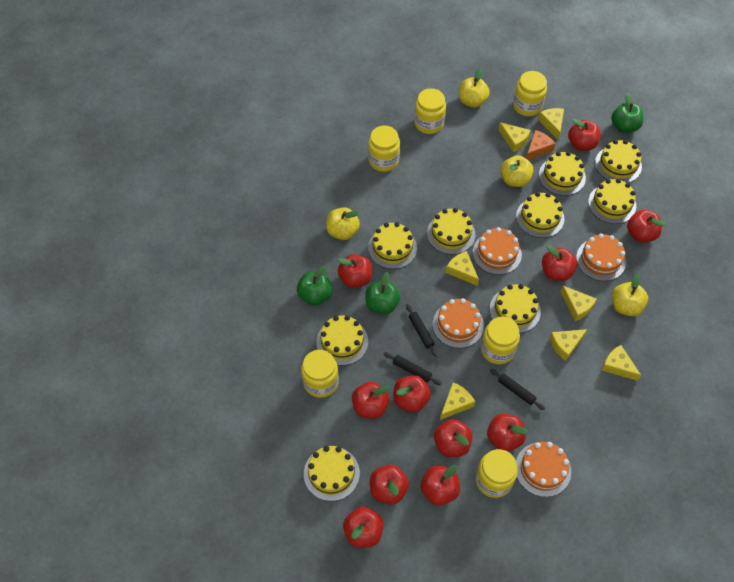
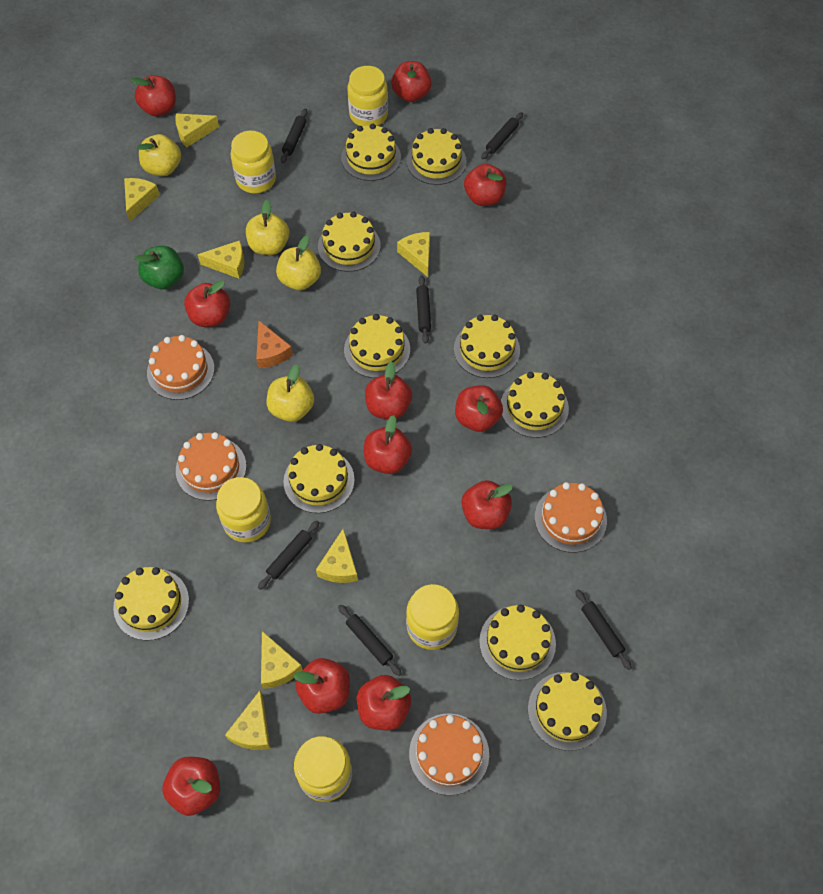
black rolling pin: [384,352,441,385] [406,304,437,357] [490,369,545,410] = 3 -> [258,520,320,590] [281,109,307,163] [338,605,402,676] [416,275,431,344] [481,112,523,159] [575,590,632,670] = 6
green apple: [297,266,332,306] [365,272,400,315] [611,93,643,133] = 3 -> [134,246,184,289] = 1
yellow cake: [304,446,360,501] [316,315,368,366] [368,222,417,269] [427,208,475,254] [490,284,541,333] [516,192,564,238] [539,151,586,196] [588,179,636,224] [595,140,642,183] = 9 -> [113,567,189,641] [284,444,355,513] [318,211,381,272] [341,124,401,181] [344,314,410,378] [407,128,467,185] [454,315,520,378] [479,604,556,680] [501,372,569,438] [528,672,607,751] = 10
yellow jar: [301,350,339,398] [368,126,400,172] [414,88,446,134] [475,449,518,498] [481,317,520,364] [513,71,547,116] = 6 -> [216,477,271,543] [230,131,276,194] [294,736,352,802] [347,66,388,126] [406,584,459,650] = 5

